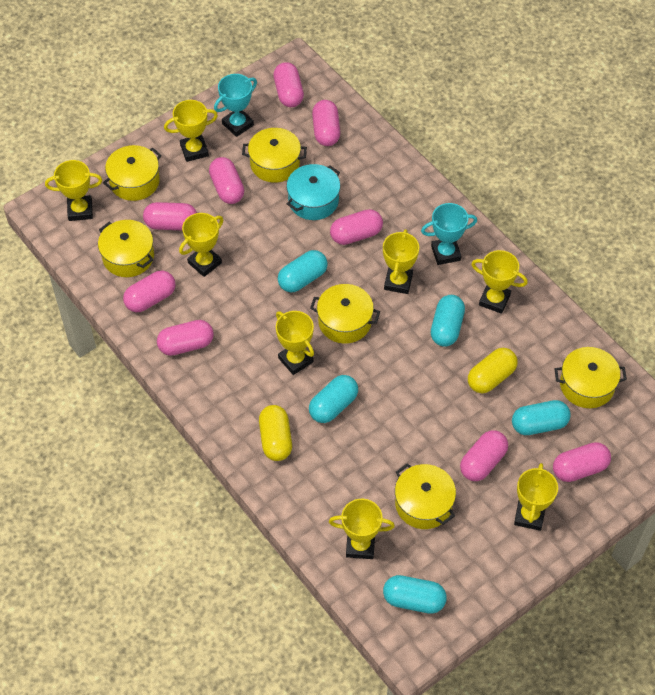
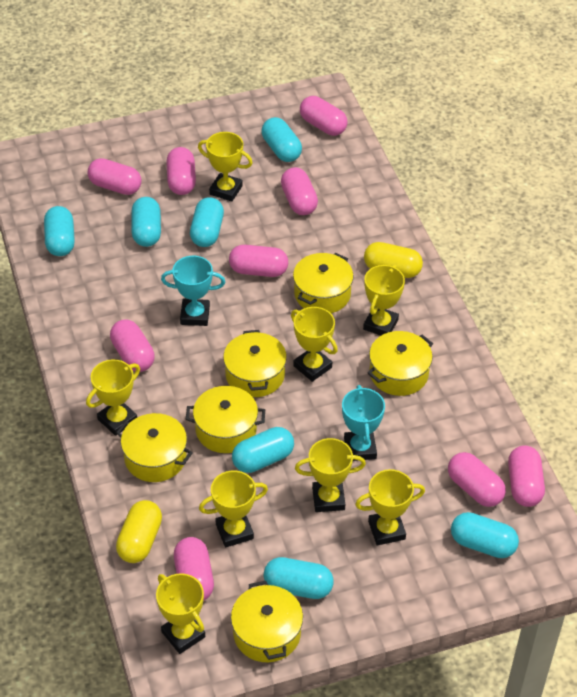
turquoise capsule: [278,250,328,292] [309,375,358,423] [383,575,447,614] [431,295,465,347] [512,400,571,435] = 5 -> [44,206,75,256] [131,197,161,247] [190,197,224,247] [232,427,294,473] [262,117,302,162] [264,557,334,599] [451,512,519,558] = 7
turquoise pot: [287,164,340,220] = 1 -> none = 0

